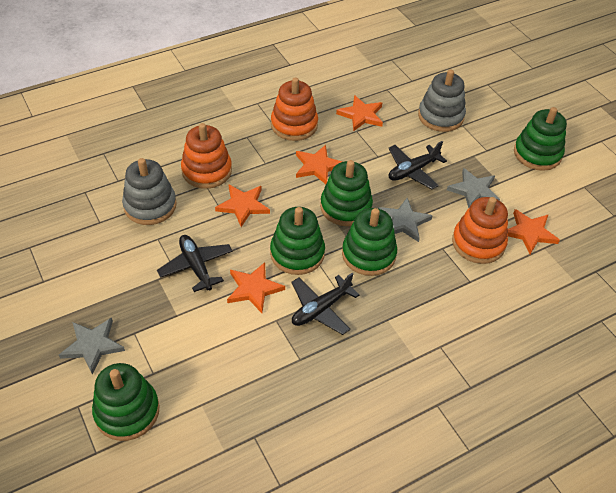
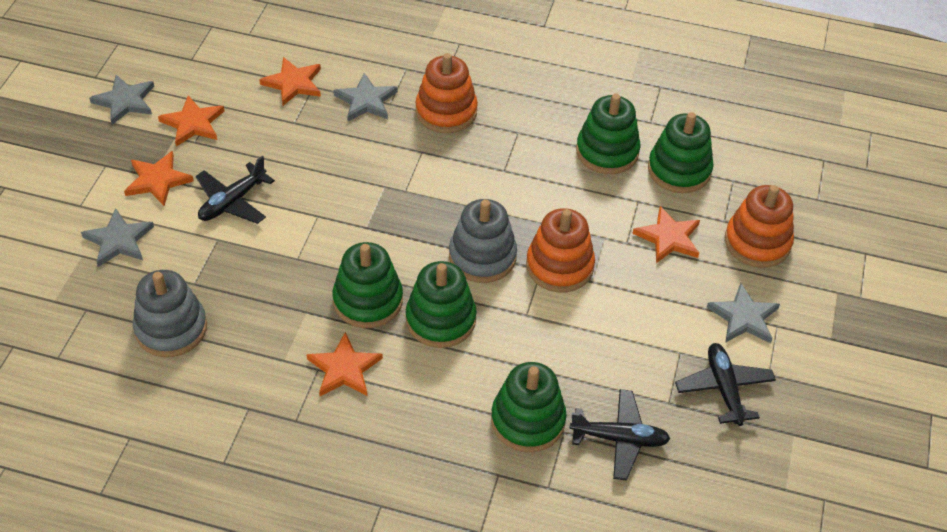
grey star: [59,318,125,375] [378,198,432,242] [447,168,500,208] = 3 -> [81,208,154,267] [89,75,154,125] [333,73,398,121] [706,283,780,343] = 4

